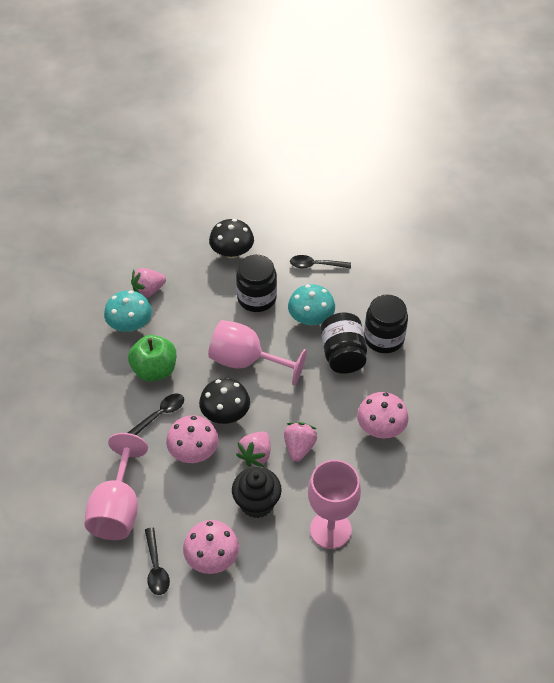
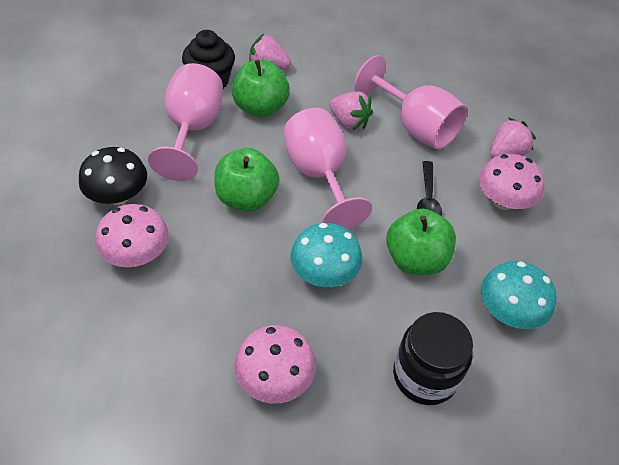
black jar: [236,255,277,312] [321,312,367,374] [364,295,408,353] = 3 -> [393,312,473,405] = 1
black mushroom: [199,378,250,424] [209,219,254,258] = 2 -> [79,147,147,205] = 1
black spoon: [128,393,184,435] [145,527,170,595] [290,255,351,269] = 3 -> [417,161,442,216] = 1
green apple: [128,335,176,382] = 1 -> [214,148,279,211] [232,60,290,117] [386,209,456,275] = 3

